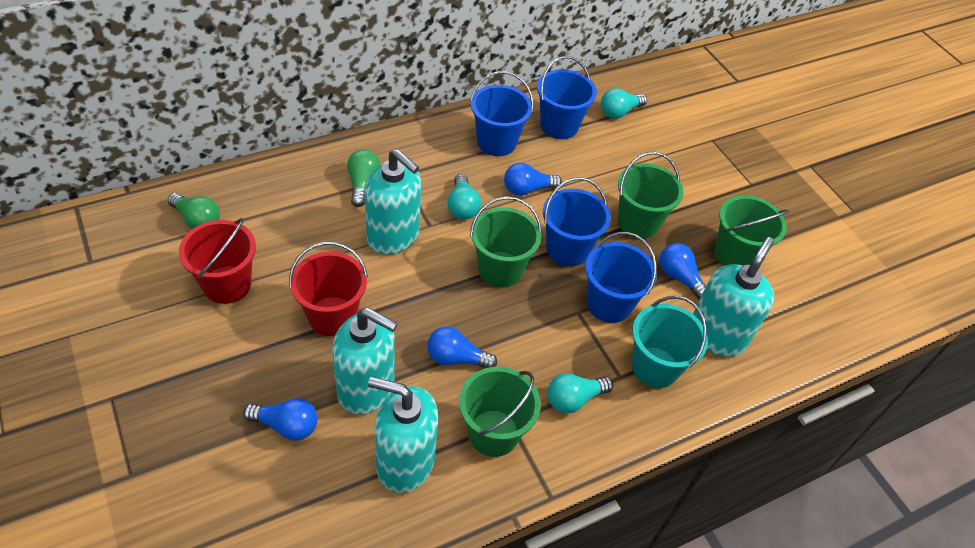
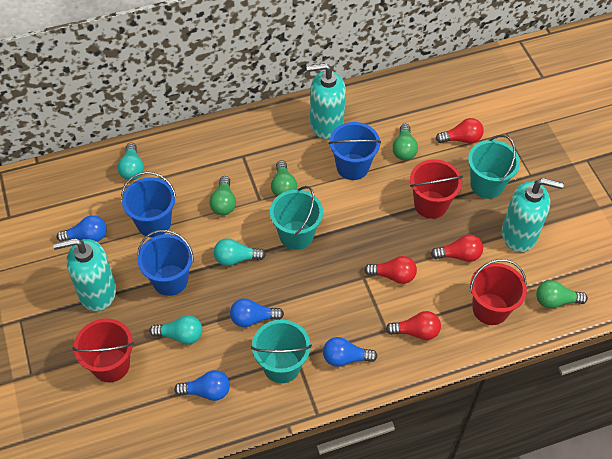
blue bucket: [470,71,534,156] [537,56,597,139] [543,177,611,266] [585,232,657,323] = 4 -> [121,172,176,237] [137,230,194,296] [328,122,381,180] = 3
green bucket: [459,367,541,457] [470,196,542,287] [618,152,683,239] [714,195,789,266] = 4 -> none = 0
green light bulb: [168,193,220,229] [347,149,381,207] = 2 -> [209,176,236,215] [271,160,297,197] [392,124,418,160] [536,280,588,309] = 4
red bucket: [179,218,256,304] [289,242,368,336] = 2 -> [72,319,134,382] [410,159,463,219] [470,259,527,325] = 3
red light bulb: none = 0 -> [364,256,417,284] [386,311,441,340] [431,234,483,262] [436,118,484,143] = 4
turquoise bucket: [632,296,708,388] = 1 -> [251,319,312,383] [270,186,323,250] [468,135,520,199] = 3
turquoise soap dispenser: [332,308,398,415] [365,149,421,255] [368,377,438,493] [693,237,774,357] = 4 -> [53,238,116,311] [306,63,346,140] [502,178,564,252] = 3

